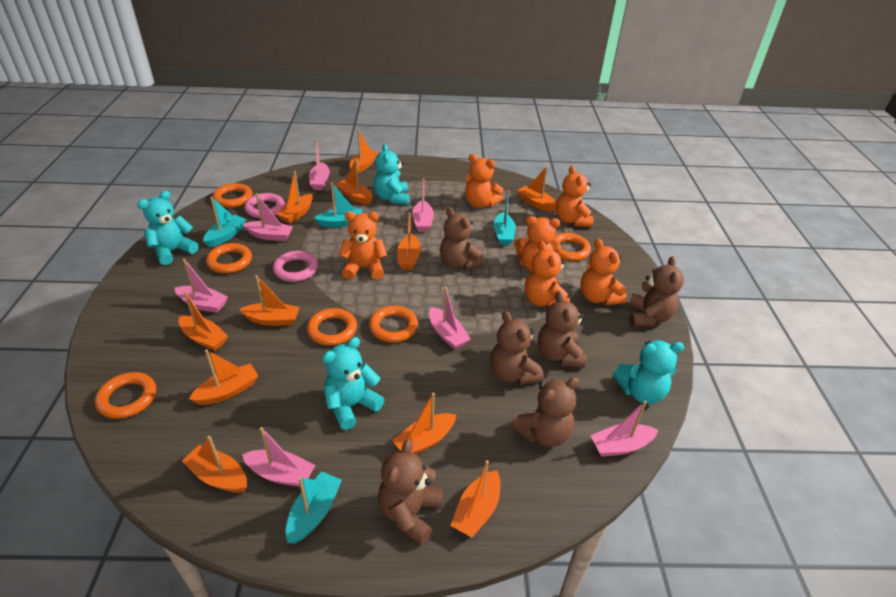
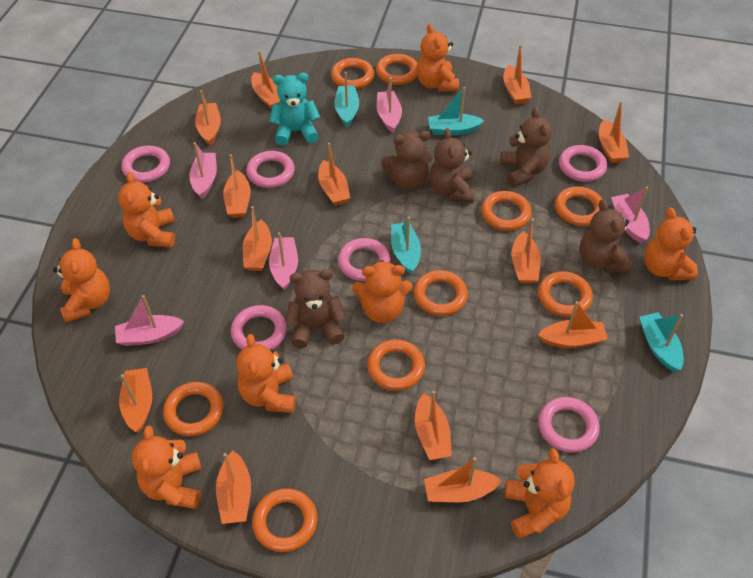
brown teddy bear: [378,439,443,545] [440,207,484,270] [490,311,544,385] [510,377,579,447] [538,291,586,368] [629,256,684,326] = 6 -> [285,269,346,348] [381,131,433,190] [429,128,475,203] [500,107,552,187] [580,199,632,273] = 5
orange boat: [178,291,228,351] [182,436,247,493] [189,349,258,405] [239,275,300,326] [276,171,313,223] [336,159,372,205] [349,130,378,173] [392,392,456,454] [397,213,421,270] [450,460,501,537] [517,166,556,212] = 11 -> [119,368,152,433] [195,90,221,146] [216,451,251,524] [223,154,251,218] [243,206,272,271] [251,50,280,109] [318,143,350,206] [415,391,452,460] [424,457,502,502] [504,44,531,104] [511,218,541,284] [538,301,608,348] [599,101,629,163] = 13
orange ring: [95,372,156,419] [206,243,252,274] [212,183,252,208] [307,308,357,346] [369,306,418,342] [553,233,591,261] = 6 -> [163,382,224,436] [252,488,318,552] [331,58,374,89] [367,339,425,391] [376,54,417,85] [414,270,468,316] [481,191,532,231] [538,271,593,317] [555,187,603,226] = 9
orange teddy bear: [338,211,387,280] [465,154,503,208] [514,216,561,272] [525,241,570,309] [556,166,593,227] [580,239,627,305] = 6 -> [53,238,110,323] [118,172,175,247] [132,426,202,509] [236,334,296,413] [352,260,412,323] [416,24,459,92] [505,448,575,539] [644,208,698,281] = 8
pink boat: [174,258,228,313] [242,427,315,487] [243,193,293,241] [309,140,330,190] [412,179,434,232] [429,287,471,350] [590,401,658,457] = 7 -> [115,295,184,346] [189,142,217,199] [269,232,298,290] [377,78,402,133] [611,186,650,243] = 5
pink ring: [244,193,285,218] [273,251,318,282] = 2 -> [121,146,170,182] [231,305,287,349] [246,151,295,188] [338,238,390,281] [538,397,600,453] [559,145,607,182] = 6
turquoise teddy bear: [137,191,199,265] [322,337,385,430] [374,144,409,205] [613,341,684,404] = 4 -> [269,73,320,146] = 1

